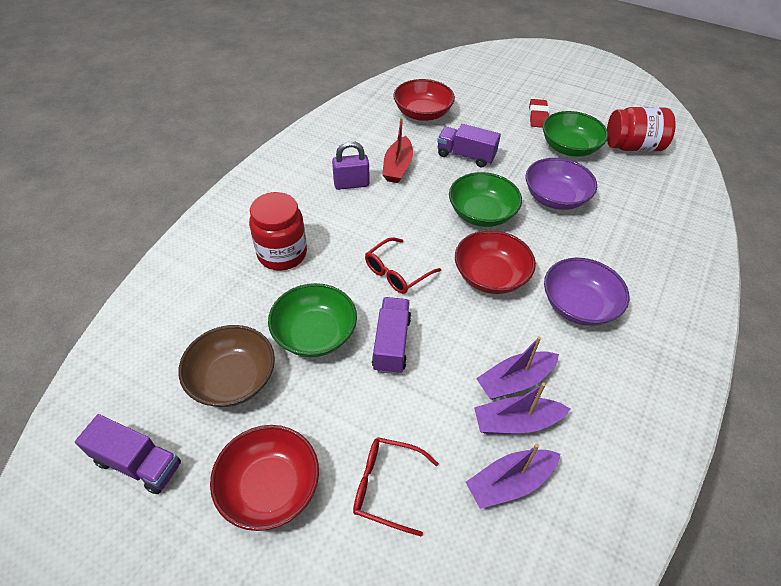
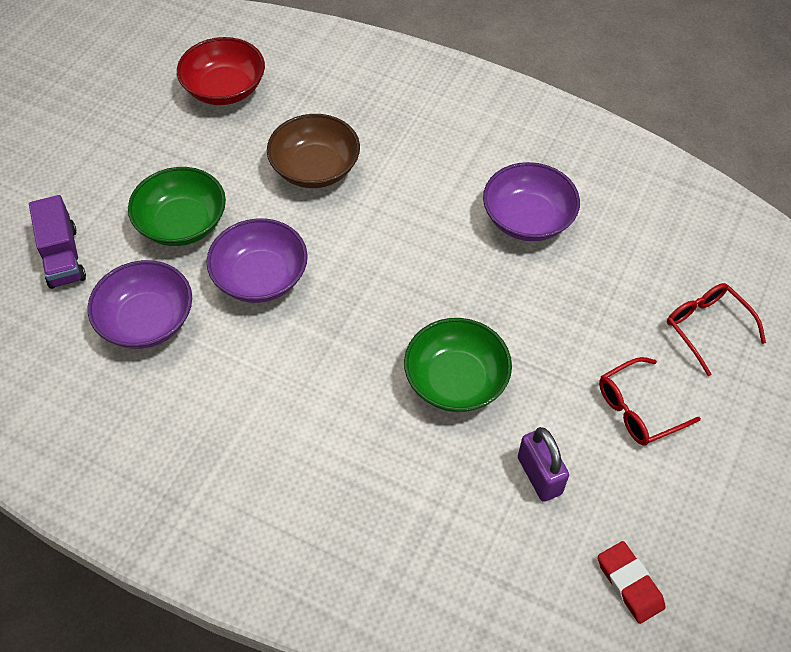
green bowl: [268,283,357,357] [449,172,522,227] [543,111,608,157] = 3 -> [128,167,226,246] [404,318,512,412] = 2
purple boat: [466,443,560,509] [474,383,570,434] [476,336,559,400] = 3 -> none = 0
purple bowl: [526,158,597,210] [544,258,629,326] = 2 -> [88,260,192,349] [206,218,308,303] [483,162,580,241] = 3
purple truck: [75,414,181,494] [372,297,411,374] [437,124,501,167] = 3 -> [29,195,86,289] = 1
red boat: [382,117,413,183] = 1 -> none = 0
red bowl: [210,425,319,531] [393,79,455,121] [455,230,536,294] = 3 -> [177,37,265,105] = 1
red jar: [249,192,307,271] [607,107,676,152] = 2 -> none = 0

